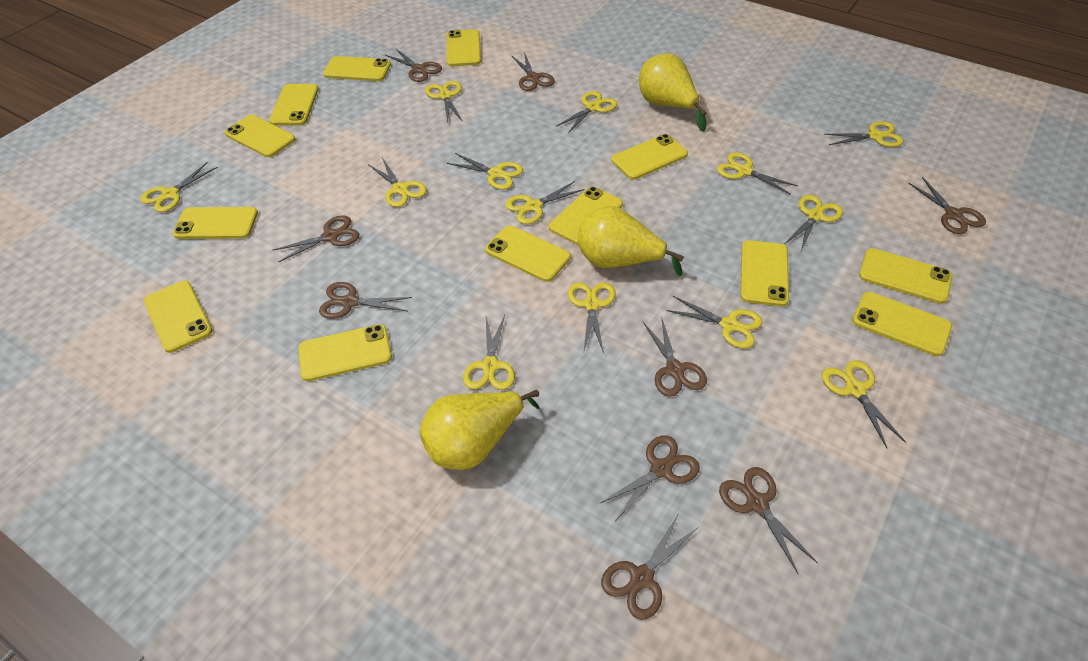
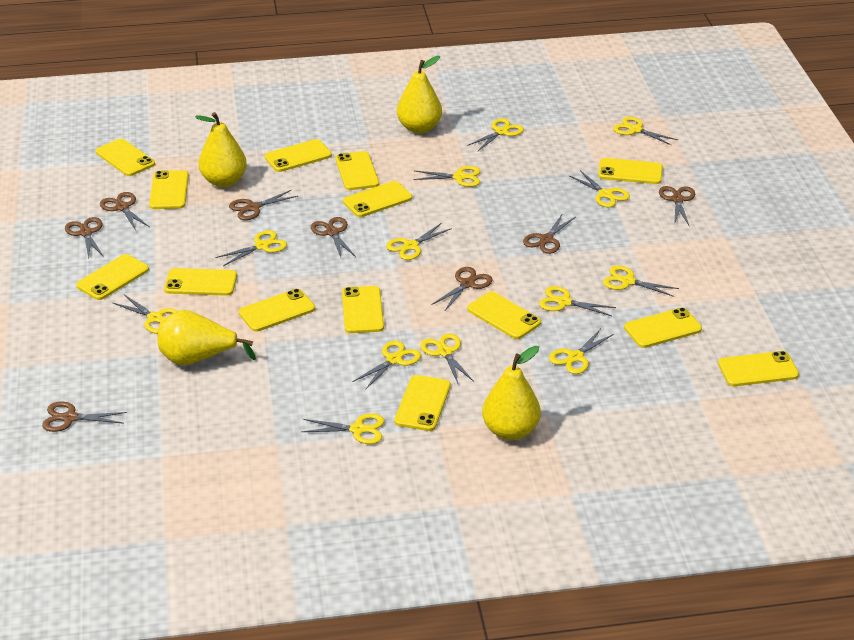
brown scissors: [273,215,359,262] [319,282,412,319] [385,49,442,82] [511,52,555,91] [599,435,699,520] [601,513,699,620] [643,319,707,397] [719,467,818,573] [908,177,986,234] = 9 -> [42,402,127,432] [65,217,104,259] [100,192,150,231] [229,190,298,220] [311,217,356,258] [432,267,493,311] [523,213,576,254] [659,186,695,225] = 8
yellow pear: [419,390,539,470] [578,206,684,276] [639,53,706,132] = 3 -> [158,310,256,365] [195,112,247,187] [397,56,442,133] [482,346,541,440] = 4
yellow phone: [144,281,213,353] [173,207,258,239] [225,115,295,157] [269,84,319,125] [298,324,392,381] [323,56,391,81] [447,29,481,66] [485,225,571,282] [549,187,623,245] [611,134,688,180] [740,240,789,307] [852,292,952,356] [859,248,952,304] = 13 -> [76,254,149,300] [96,139,155,176] [149,170,189,209] [164,268,237,296] [239,289,315,332] [265,139,332,172] [335,151,379,190] [342,286,384,333] [343,181,412,217] [394,375,451,431] [467,292,541,339] [598,158,663,184] [624,307,702,348] [718,351,799,386] = 14

